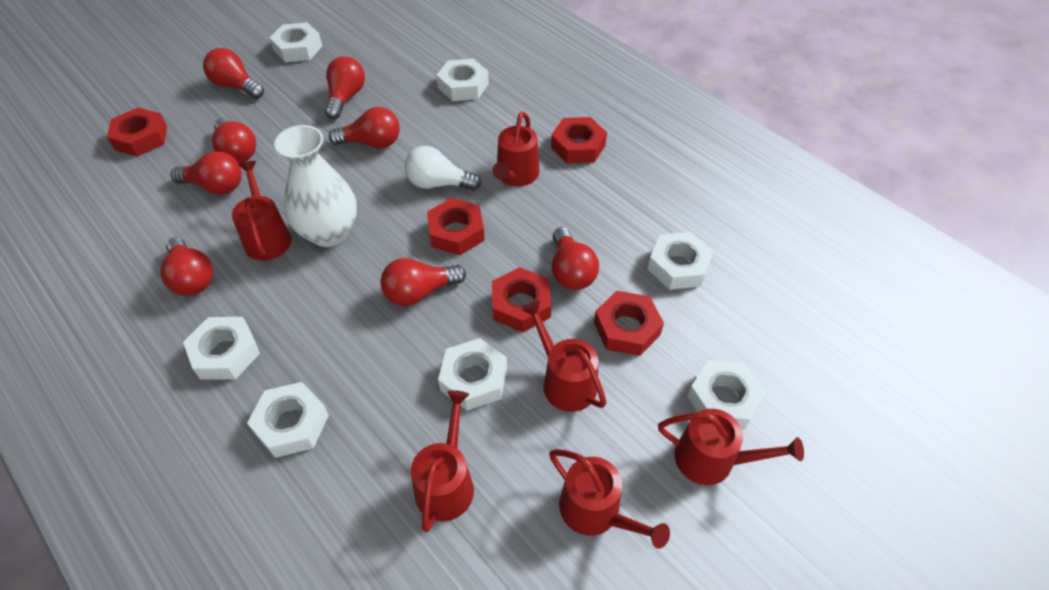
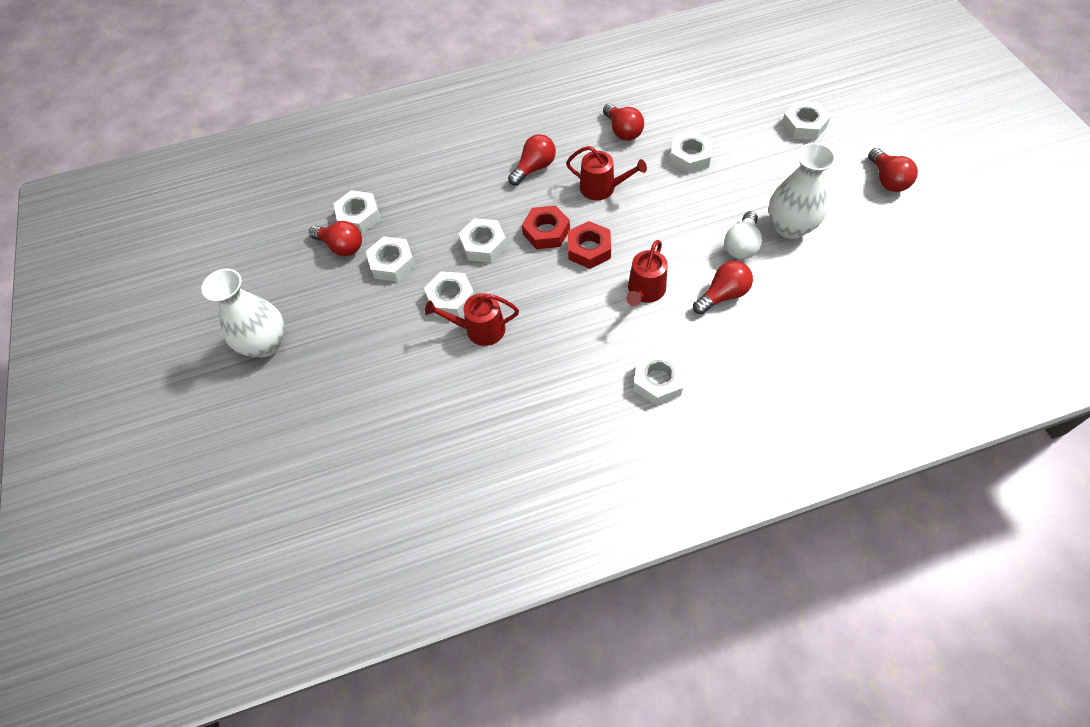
red light bulb: [160,237,213,296] [171,151,242,194] [203,48,264,99] [212,118,256,163] [325,56,365,119] [329,107,400,148] [380,258,466,306] [552,227,599,290] = 8 -> [309,221,362,256] [508,134,556,186] [603,103,644,141] [693,261,753,314] [868,148,918,192] = 5
red nut: [107,108,167,156] [427,198,485,255] [492,267,551,332] [551,117,607,163] [594,291,664,356] = 5 -> [522,206,570,249] [568,221,611,269] = 2
red watering can: [232,161,291,261] [411,390,474,532] [493,112,540,186] [522,301,607,412] [549,449,670,549] [658,409,804,485] = 6 -> [425,293,519,346] [566,146,647,200] [626,240,667,306] = 3
white vase: [274,125,357,247] = 1 -> [201,269,285,357] [769,143,836,239] = 2

